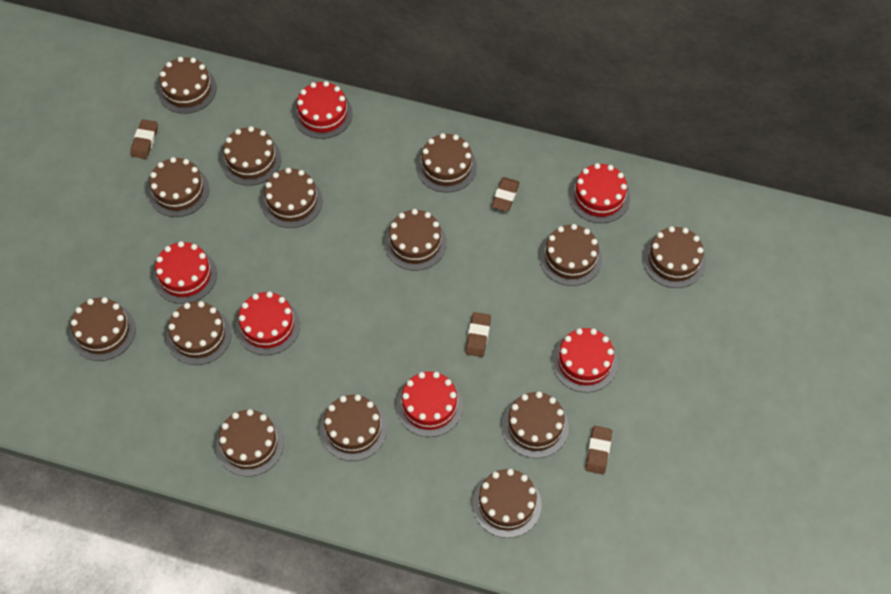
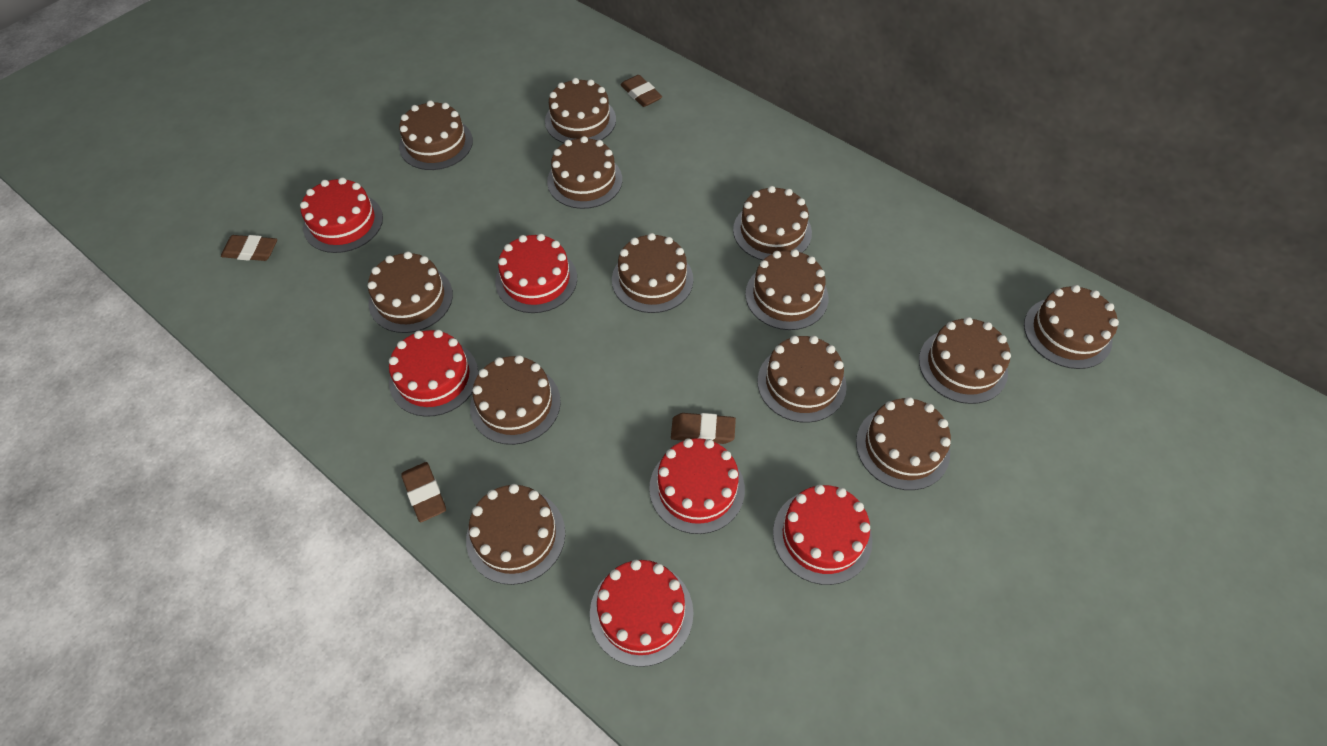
brown cake: [70,297,136,361] [148,157,209,217] [158,57,217,114] [166,301,231,365] [216,409,284,477] [221,126,281,186] [261,168,323,228] [320,395,387,461] [384,209,447,270] [417,133,477,192] [472,469,542,538] [502,392,569,458] [539,224,602,286] [643,226,706,288] = 14 -> [368,251,453,333] [399,100,473,170] [466,484,565,585] [470,355,561,445] [545,78,616,143] [547,136,622,209] [612,233,693,313] [733,186,812,260] [745,249,828,330] [757,336,847,423] [856,397,951,490] [919,317,1011,404] [1024,285,1119,369] = 13

